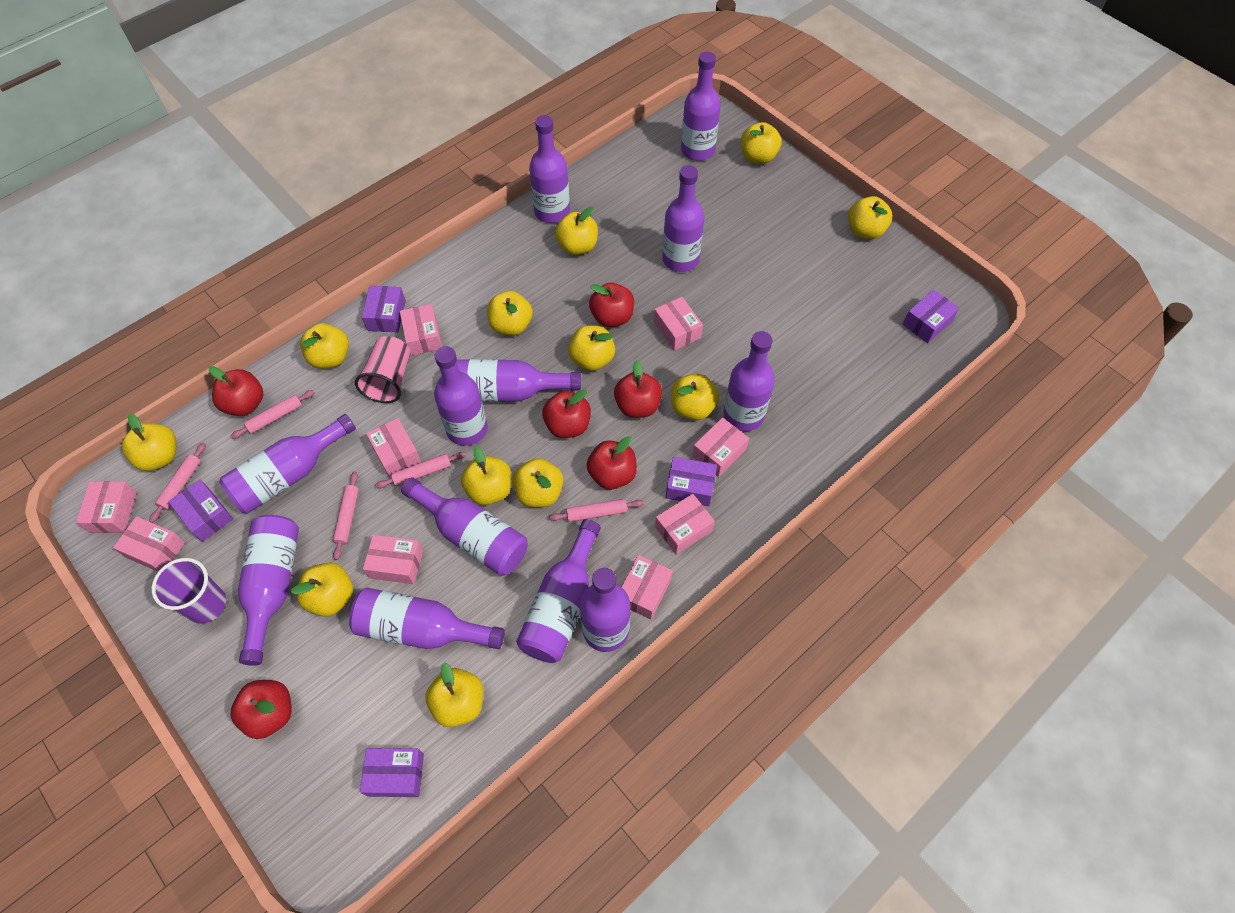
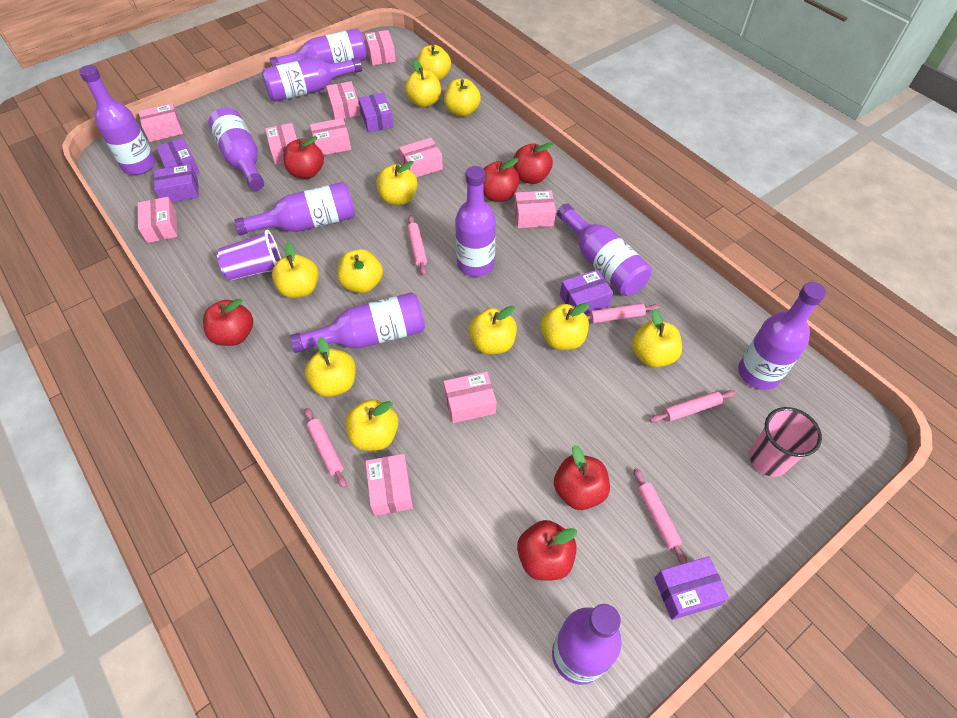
pink box: [76,481,137,533] [113,516,185,572] [363,535,423,584] [366,418,421,477] [400,304,442,356] [622,555,672,619] [654,297,703,351] [655,494,715,554] [692,418,749,477] = 9 -> [138,197,178,243] [139,103,183,142] [265,123,297,165] [310,118,351,155] [326,81,360,119] [365,30,396,65] [365,454,413,516] [399,138,443,178] [444,372,496,423] [514,190,556,228] = 10
purple bottle: [219,414,356,514] [238,515,299,666] [349,588,505,649] [401,477,528,576] [434,346,487,446] [457,359,581,402] [516,519,601,663] [529,115,570,223] [580,568,630,652] [662,165,705,272] [681,52,721,161] [723,331,775,431] = 12 -> [79,65,156,175] [208,107,264,191] [234,182,355,235] [262,57,362,102] [269,28,367,67] [290,292,425,353] [455,166,496,277] [552,604,621,685] [557,203,652,296] [738,282,826,390] = 10
yellow apple: [122,414,176,471] [291,563,353,617] [300,323,349,369] [425,662,483,727] [461,446,511,505] [487,291,533,336] [512,458,563,507] [555,207,598,255] [568,326,615,371] [671,373,719,420] [741,122,781,164] [849,196,892,239] = 12 -> [272,242,319,298] [305,337,356,397] [337,249,383,293] [345,399,399,451] [376,161,418,205] [405,60,441,108] [417,45,451,81] [444,78,481,117] [469,306,517,355] [541,302,590,350] [632,309,682,368] = 11

